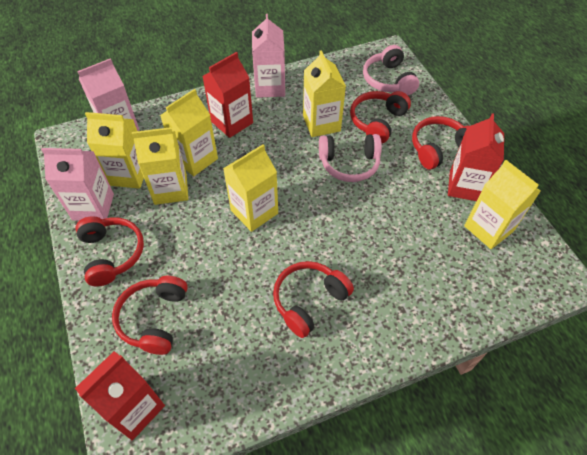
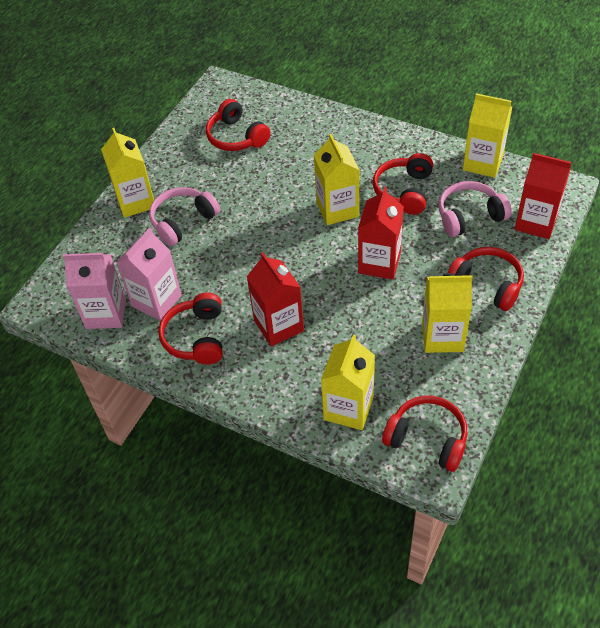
pink carton: [41,148,114,221] [77,58,139,131] [252,14,285,98] = 3 -> [63,253,126,329] [117,227,182,321] = 2
yellow carton: [85,112,144,189] [132,127,188,205] [160,89,218,176] [223,144,278,232] [303,50,346,137] [464,160,541,249] = 6 -> [101,128,154,218] [314,134,359,225] [321,335,375,430] [422,273,473,353] [463,93,512,178] = 5

